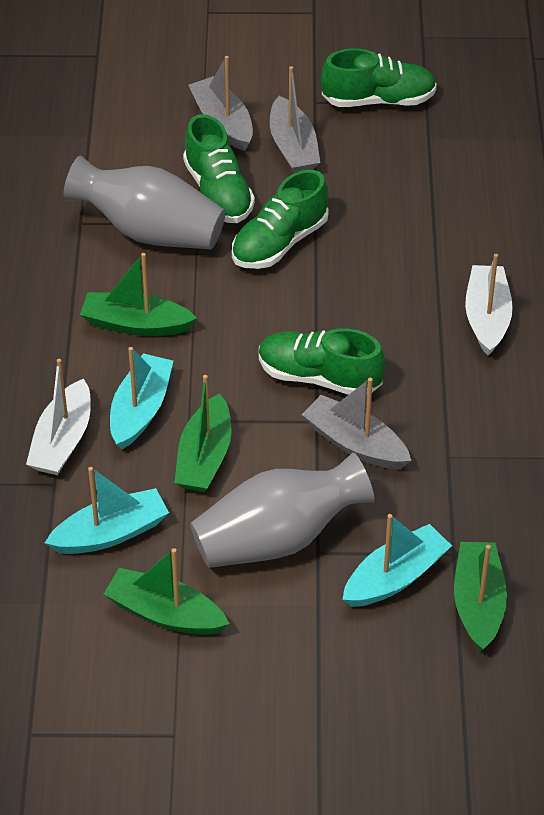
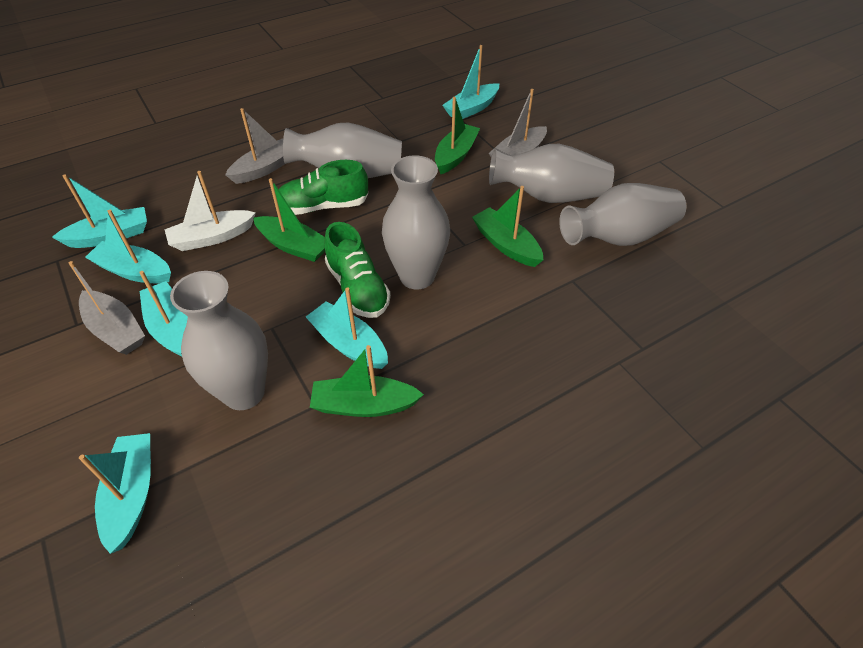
green shoe: [183,114,255,223] [232,170,329,269] [259,328,385,395] [321,48,437,107] = 4 -> [278,160,368,215] [324,222,391,318] = 2
grey vase: [63,155,226,250] [190,453,375,568] = 2 -> [170,271,268,410] [283,123,402,178] [382,155,450,289] [489,144,614,203] [559,183,686,246] = 5
turquoise boat: [45,467,169,554] [110,347,173,449] [342,514,452,607] = 3 -> [52,174,147,248] [79,433,151,554] [85,210,171,284] [139,271,188,356] [306,287,388,369] [442,45,499,119] = 6
white boat: [26,359,91,475] [465,254,513,356] = 2 -> [164,171,256,251] = 1

